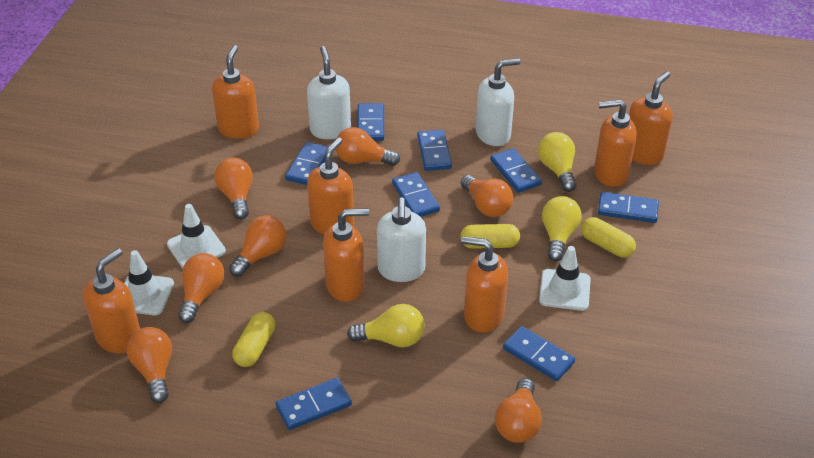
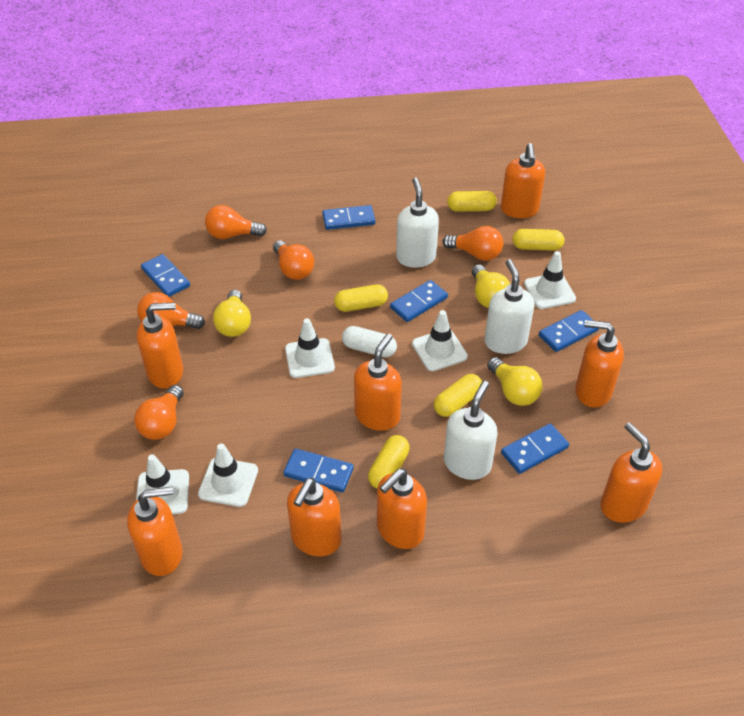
blue domino: [276,378,352,430] [285,142,328,185] [357,103,384,141] [392,172,440,217] [417,130,452,171] [490,148,542,193] [503,326,575,381] [598,192,659,223] = 8 -> [141,254,190,297] [283,448,354,492] [322,205,375,230] [390,280,448,322] [501,423,569,474] [539,310,599,352] = 6
orange light bulb: [127,327,172,403] [178,253,224,323] [214,158,253,219] [229,215,287,277] [336,127,400,166] [461,175,513,217] [495,378,542,443] = 7 -> [134,385,183,440] [137,292,205,329] [205,205,267,239] [273,240,314,280] [442,226,503,261] = 5
orange soap dispenser: [83,248,140,354] [212,45,259,139] [307,137,354,235] [323,208,369,302] [461,236,508,332] [594,99,637,187] [629,71,673,165] = 7 -> [127,486,182,576] [137,302,183,388] [287,478,342,556] [354,333,402,431] [377,469,427,549] [501,143,545,218] [575,320,624,408] [600,422,662,523] = 8
white capsule: none = 0 -> [342,326,397,357] = 1
white traffic cone: [124,250,174,315] [167,204,226,268] [539,246,591,311] = 3 -> [136,454,189,514] [198,443,258,507] [285,318,335,378] [412,310,468,371] [524,251,576,309] = 5
yellow capsule: [232,312,275,367] [460,224,520,249] [581,217,636,258] = 3 -> [334,284,388,312] [368,435,410,489] [434,374,482,417] [447,191,497,212] [513,229,564,251] = 5

